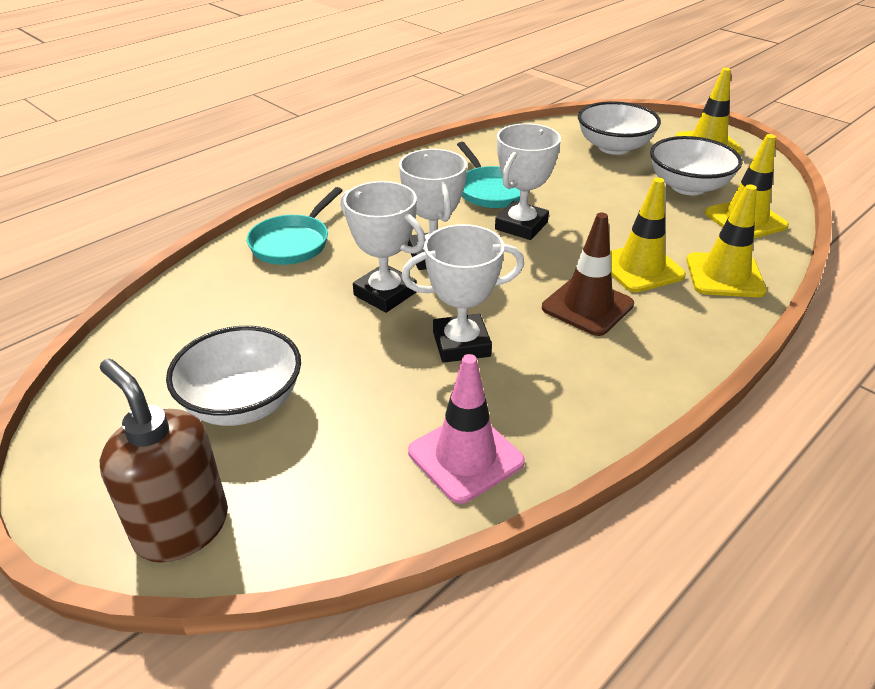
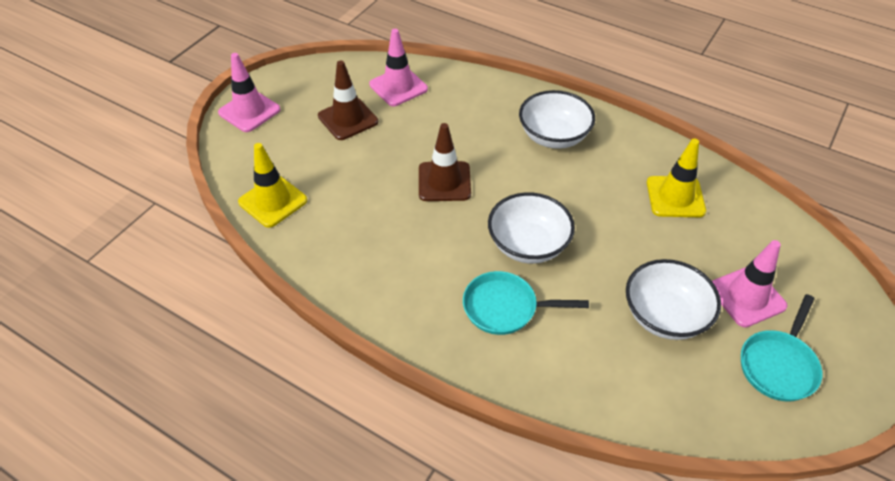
brown soap dispenser: [100,359,228,563] = 1 -> none = 0
brown traffic cone: [542,213,634,336] = 1 -> [318,60,378,140] [419,123,471,201] = 2
pink traffic cone: [408,354,525,504] = 1 -> [218,53,281,132] [369,29,428,106] [712,240,788,327] = 3
white trophy: [340,181,425,313] [399,149,467,270] [401,224,524,363] [495,123,561,240] = 4 -> none = 0
yellow traffic cone: [610,178,686,292] [675,68,743,154] [686,185,767,297] [705,134,789,238] = 4 -> [238,143,307,228] [647,139,706,217] = 2

